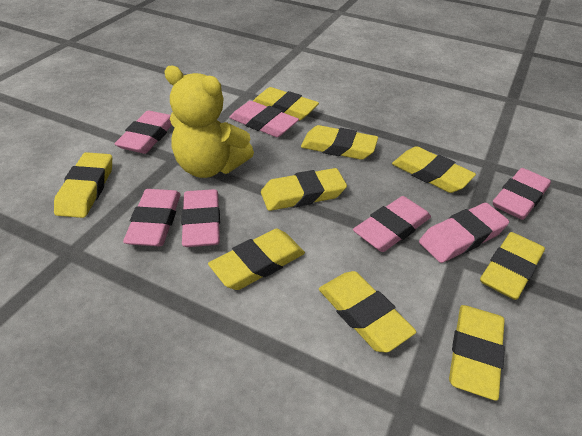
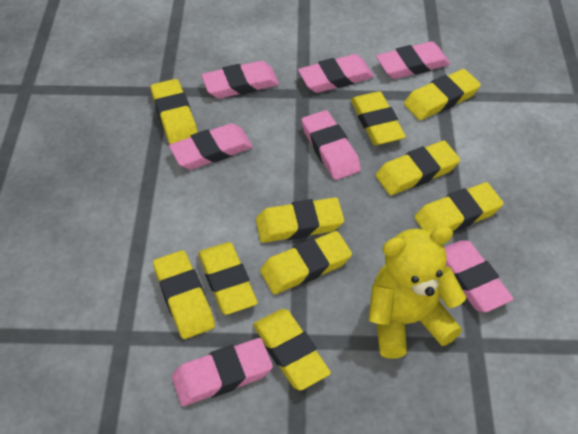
yellow eraser: [54,152,112,218] [208,229,305,290] [253,87,319,121] [261,168,347,211] [301,125,378,160] [319,271,416,353] [392,146,476,193] [449,305,505,401] [480,232,545,300] = 9 -> [151,79,198,144] [153,250,215,339] [198,242,258,315] [253,309,331,391] [256,197,344,243] [260,231,352,294] [351,91,406,145] [376,140,460,195] [404,69,481,120] [414,182,504,233] = 10

